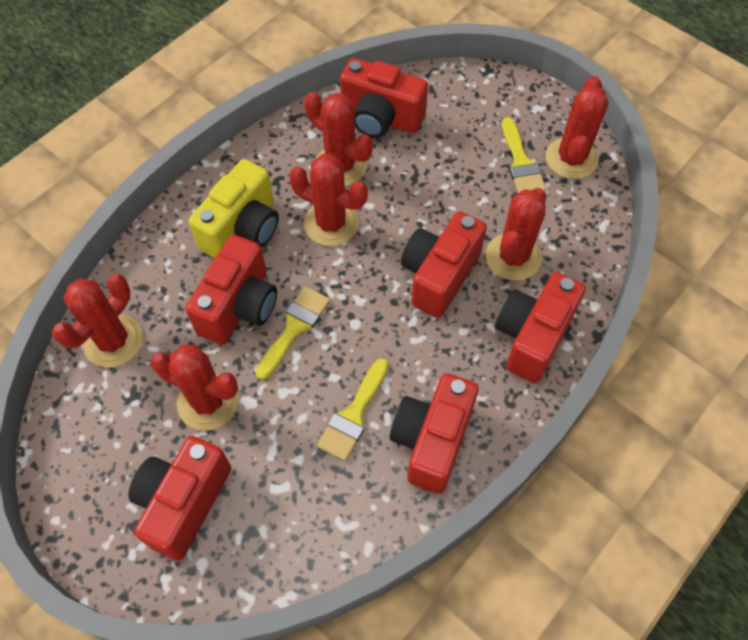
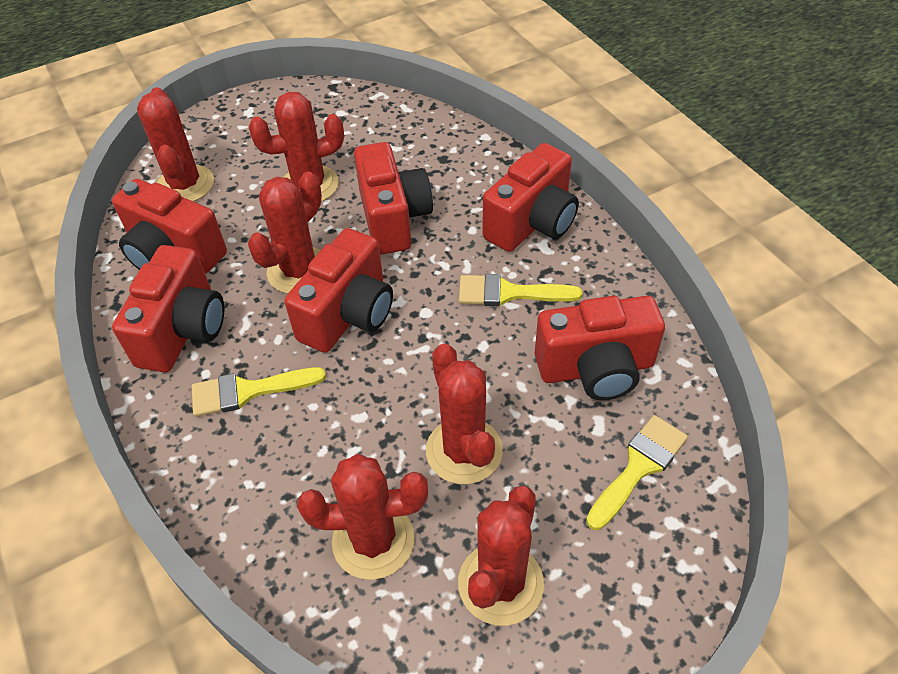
yellow camera: [189,159,279,258] = 1 -> none = 0

